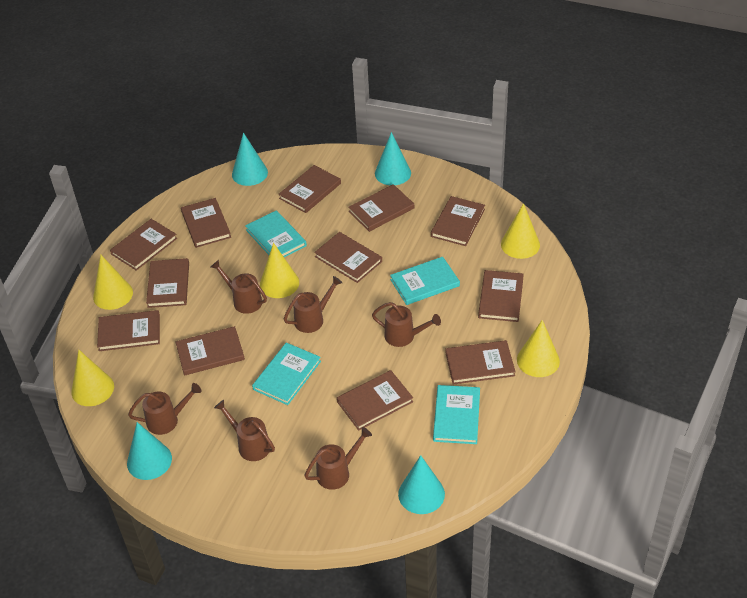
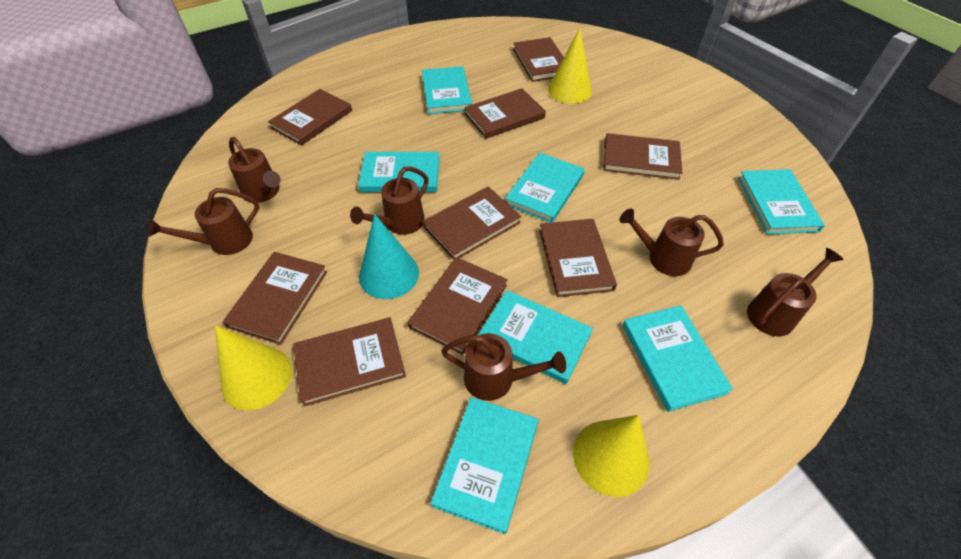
brown book: [97,310,160,351] [110,219,177,271] [146,258,189,308] [176,326,245,376] [181,198,231,248] [279,165,341,213] [314,232,382,283] [337,370,413,431] [348,184,414,232] [431,196,485,246] [445,340,515,385] [478,270,524,322] = 12 -> [223,252,327,345] [268,89,352,146] [293,318,406,407] [408,257,507,355] [423,186,521,260] [464,88,546,139] [513,37,564,82] [539,219,617,297] [603,133,682,180] = 9
turquoise book: [245,210,307,257] [252,343,321,405] [390,257,460,305] [433,385,480,444] = 4 -> [358,152,440,192] [422,66,472,114] [431,397,538,534] [478,290,593,384] [505,153,585,223] [622,305,733,412] [738,169,825,234] = 7
turquoise cone: [127,422,172,480] [232,133,268,186] [375,132,411,185] [398,455,445,514] = 4 -> [359,214,419,299] = 1
yellow cone: [72,350,114,406] [93,255,133,310] [260,243,299,298] [501,203,540,259] [517,320,560,377] = 5 -> [215,325,292,411] [548,28,592,104] [573,415,650,497] = 3

